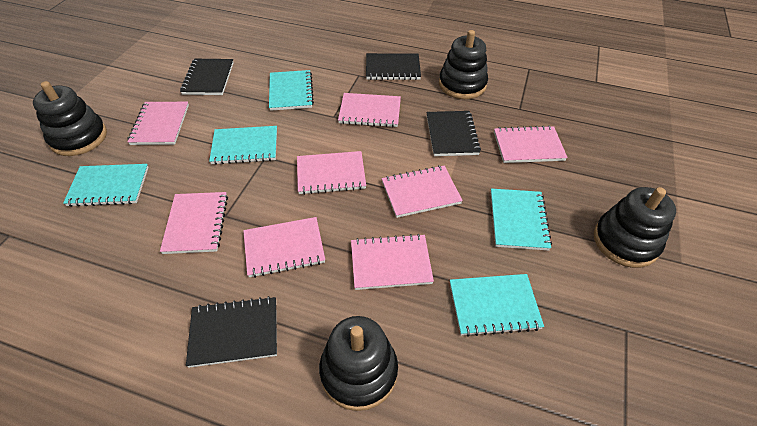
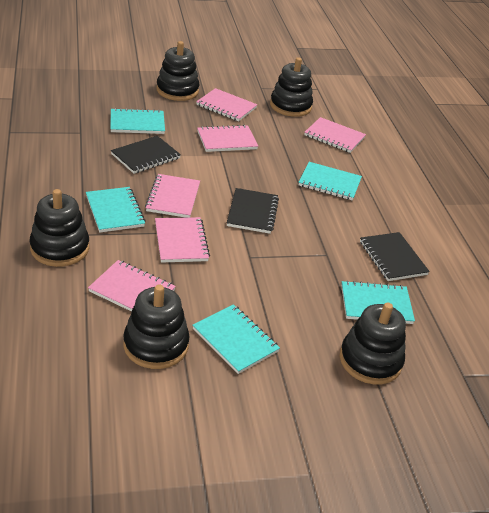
black notebook: [180,59,234,95] [186,296,277,368] [366,53,421,80] [427,111,481,156] = 4 -> [111,136,181,174] [227,188,279,234] [360,232,430,281] = 3
black stacking toy: [33,81,107,156] [319,316,398,411] [439,30,488,99] [594,187,676,268] = 4 -> [30,189,89,267] [123,285,190,369] [156,41,199,101] [270,57,313,117] [340,302,406,384] = 5
pink notebook: [127,102,189,145] [160,192,228,254] [243,217,325,278] [297,151,366,195] [338,93,401,127] [351,234,434,290] [382,165,463,218] [494,125,568,163] = 8 -> [88,260,176,312] [145,174,200,218] [155,217,210,263] [196,88,257,122] [197,125,258,152] [304,117,366,153] = 6

